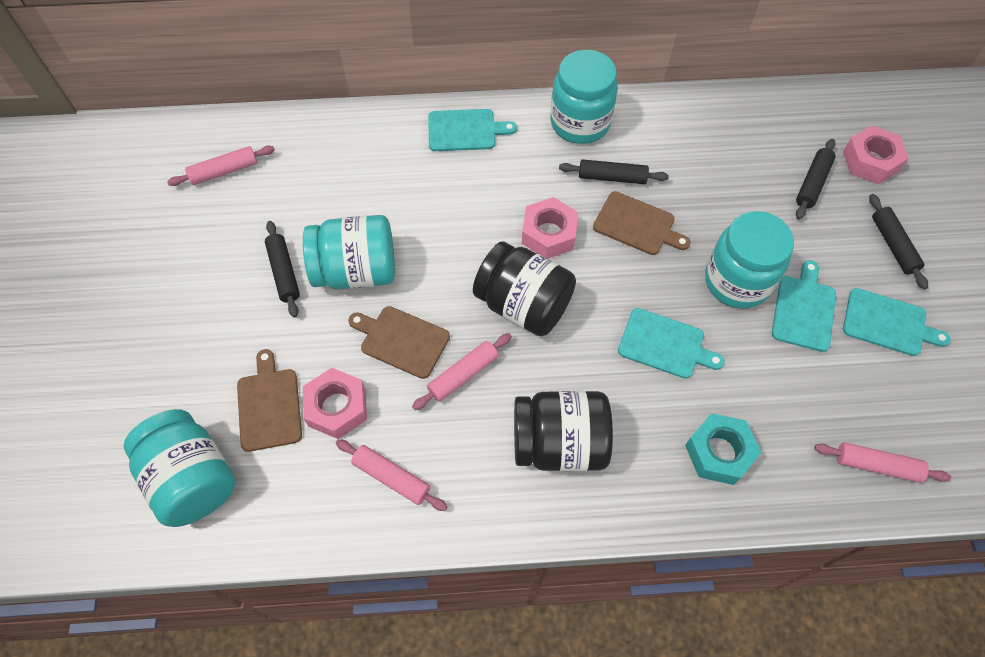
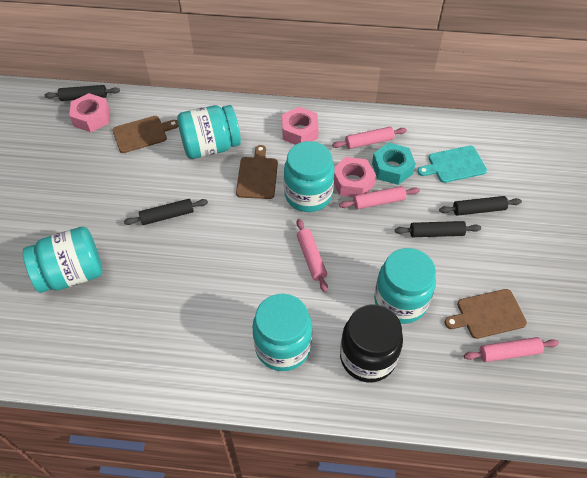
black jar: [473,241,576,336] [514,391,613,471] = 2 -> [340,304,403,382] = 1
turquoise cutting board: [428,109,517,151] [618,308,725,379] [772,260,836,352] [843,288,951,356] = 4 -> [417,146,487,183] = 1
turquoise jar: [124,409,236,527] [303,215,395,289] [550,50,618,144] [705,211,794,309] = 4 -> [23,227,103,293] [177,105,241,159] [252,294,312,371] [284,141,335,212] [374,248,436,324] = 5

